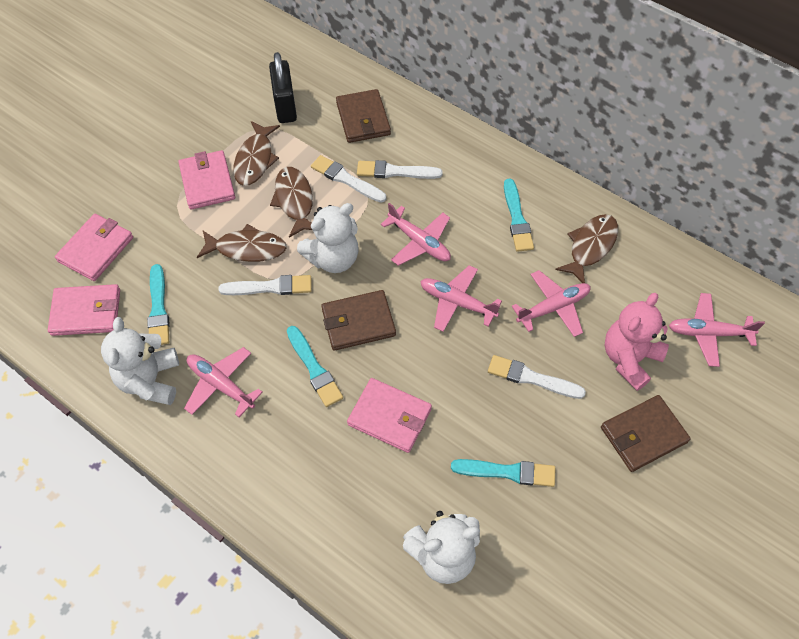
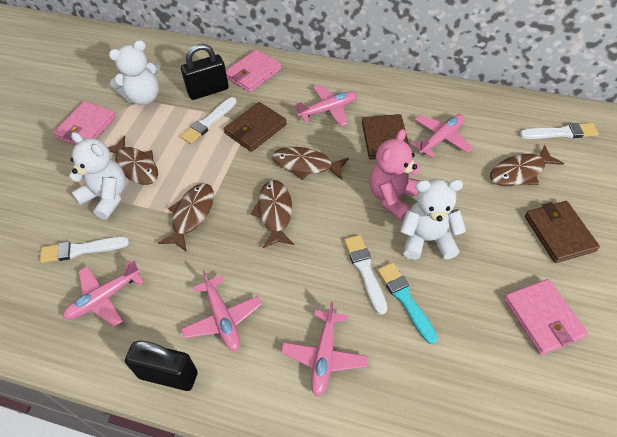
black padlock: [269,52,297,123] = 1 -> [125,340,198,391] [181,44,229,100] = 2
brown fish: [197,224,287,262] [233,121,280,186] [270,167,313,238] [555,214,618,283] = 4 -> [108,135,158,185] [158,184,214,252] [251,180,294,248] [272,147,349,180] [490,145,564,186] = 5
pink wallet: [48,284,120,336] [55,214,133,281] [178,150,235,210] [347,378,432,453] = 4 -> [53,101,116,145] [226,49,282,92] [504,279,588,355] = 3
turquoise brush: [147,264,170,345] [287,326,343,407] [451,459,555,487] [504,179,534,252] = 4 -> [377,262,438,344] = 1

